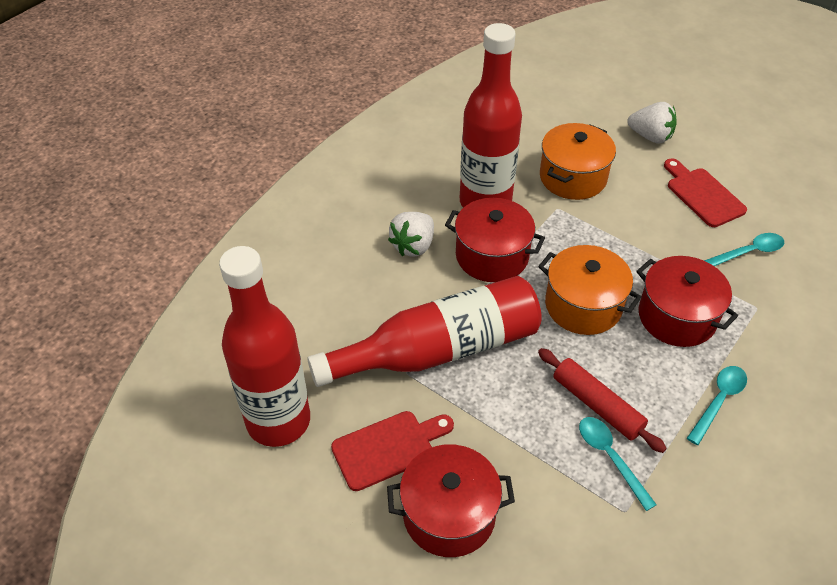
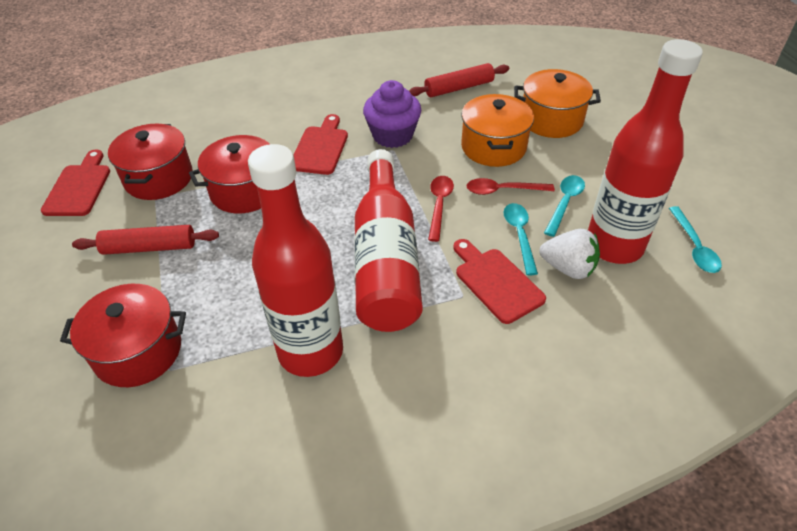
purple cupcake: none = 0 -> [363,80,421,148] = 1
red cutting board: [331,411,454,491] [664,158,747,227] = 2 -> [41,149,110,216] [294,114,348,175] [454,239,546,324] = 3
red rolling pin: [538,348,667,453] = 1 -> [72,225,219,255] [409,63,509,97] = 2
red spoon: none = 0 -> [428,176,454,242] [466,178,555,195] = 2
white strawberry: [388,212,434,256] [627,102,677,144] = 2 -> [539,229,600,279] = 1

